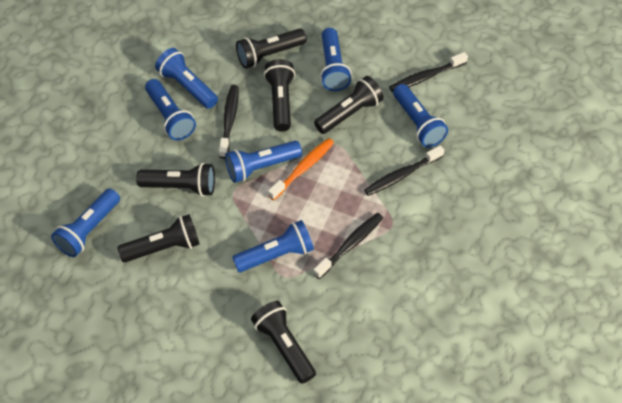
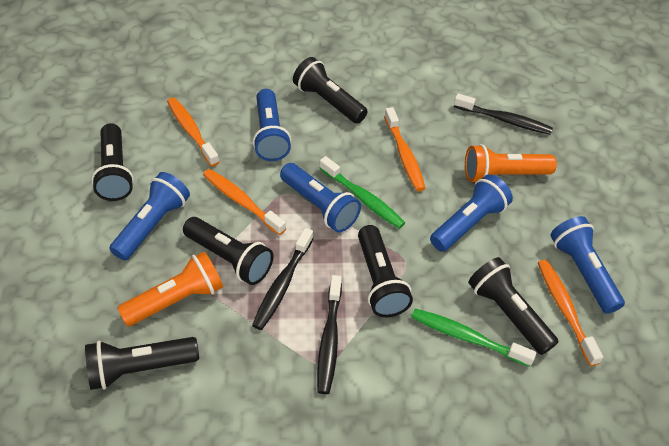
black toothbrush: [219,85,239,159] [313,213,383,279] [364,145,444,196] [389,52,468,93] = 4 -> [252,228,314,330] [317,275,342,394] [454,94,553,135] = 3
blue flashlight: [51,189,120,257] [145,79,196,140] [155,48,218,109] [225,141,302,183] [232,220,314,272] [320,28,352,91] [393,84,448,147] = 7 -> [109,172,190,261] [253,89,291,161] [280,163,361,232] [430,174,513,252] [551,216,625,314] = 5
green toothbrush: none = 0 -> [319,156,406,229] [411,309,536,367] = 2
orange flashlight: none = 0 -> [117,251,223,326] [465,144,557,182] = 2
orange toothbrush: [268,138,334,200] = 1 -> [167,97,219,167] [203,169,286,235] [384,107,426,191] [538,260,603,366] = 4

